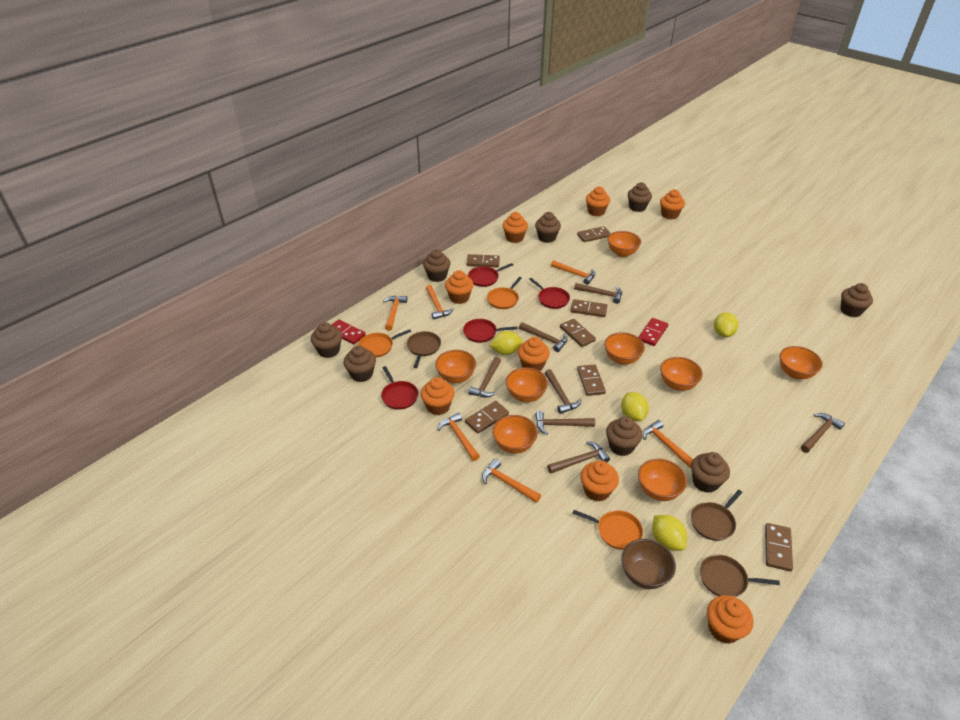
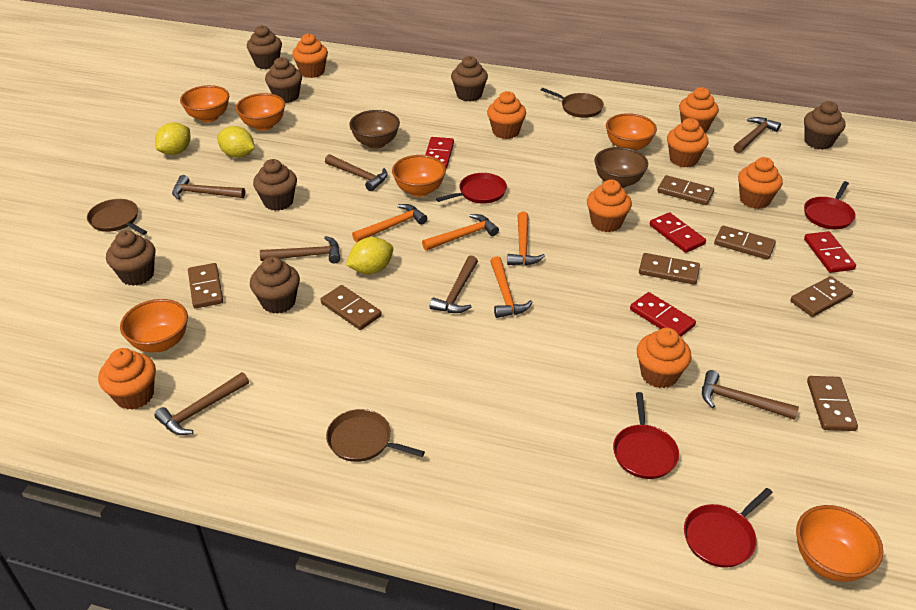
brown bowl: [621,539,676,589] = 1 -> [349,110,400,149] [594,147,648,188] = 2
brown cupcake: [311,322,342,358] [344,345,376,382] [423,249,451,282] [535,212,561,243] [606,417,642,456] [628,182,652,212] [691,452,730,493] [841,283,873,317] = 8 -> [106,230,156,286] [247,25,282,69] [250,257,300,314] [253,159,297,211] [265,57,302,103] [451,56,488,102] [804,101,845,150] = 7
orange bowl: [435,350,476,383] [492,415,538,454] [506,367,548,402] [604,332,645,365] [608,231,641,257] [638,459,687,501] [660,357,703,391] [779,346,823,379] = 8 -> [120,299,188,352] [180,85,229,122] [236,93,285,131] [392,155,446,197] [606,113,657,151] [796,505,883,582] = 6
orange hammer: [383,296,407,331] [426,285,454,320] [438,413,480,461] [482,459,541,503] [551,260,596,285] [643,420,693,468] = 6 -> [352,204,427,243] [422,214,499,251] [490,256,533,318] [507,212,545,265] = 4
orange pan: [358,329,411,358] [487,277,522,309] [572,510,643,550] = 3 -> none = 0
red domino: [332,319,366,344] [639,318,668,346] = 2 -> [425,137,454,169] [630,292,696,337] [650,212,706,253] [804,231,856,273] = 4
yellow lemon: [489,331,523,355] [621,392,649,421] [652,515,687,551] [714,312,738,337] = 4 -> [155,122,190,155] [217,126,255,158] [346,237,393,274] = 3

